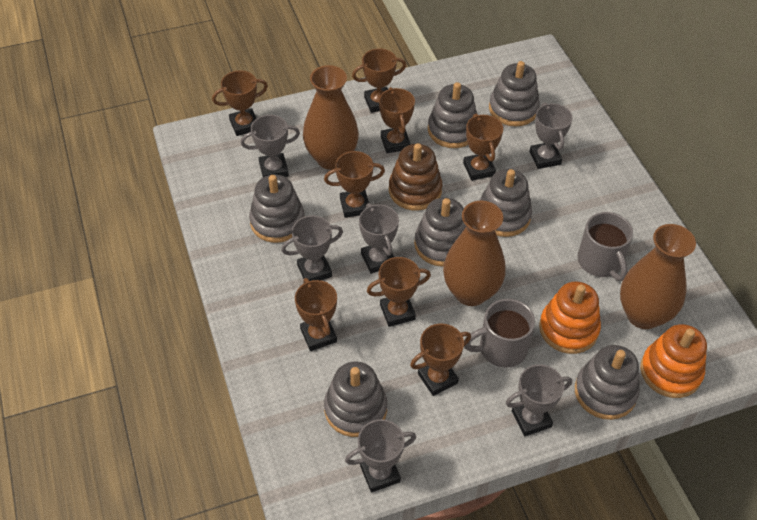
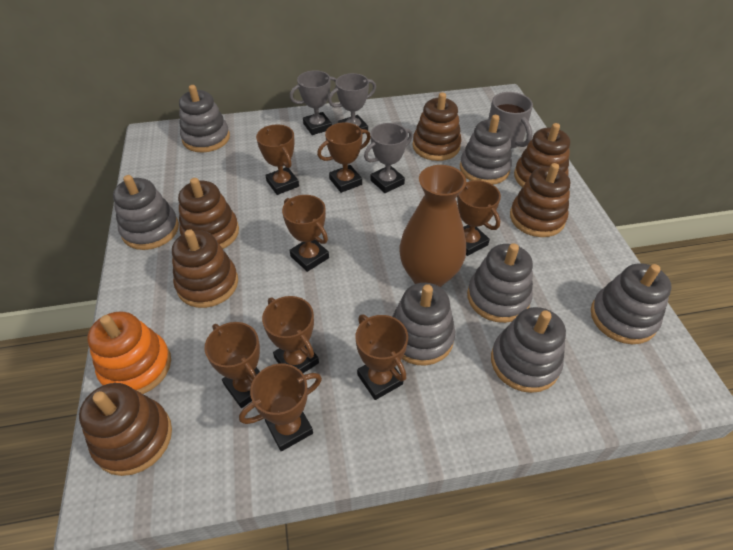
brown stacking toy: [389,143,442,211] = 1 -> [79,383,172,476] [172,229,238,308] [178,178,239,249] [412,92,462,161] [510,163,570,237] [514,123,570,187] = 6
brown vase: [303,65,359,170] [443,201,506,306] [620,224,696,329] = 3 -> [399,165,466,287] = 1
grey mug: [464,299,535,368] [577,212,633,281] = 2 -> [488,92,533,149] = 1
grey trophy: [241,115,300,177] [281,215,343,281] [345,419,416,492] [359,203,399,274] [506,364,572,436] [529,102,573,169] = 6 -> [290,70,336,135] [328,73,376,134] [364,123,413,193] = 3
orange stacking toy: [539,281,601,354] [640,324,707,398] = 2 -> [87,311,171,394] = 1

